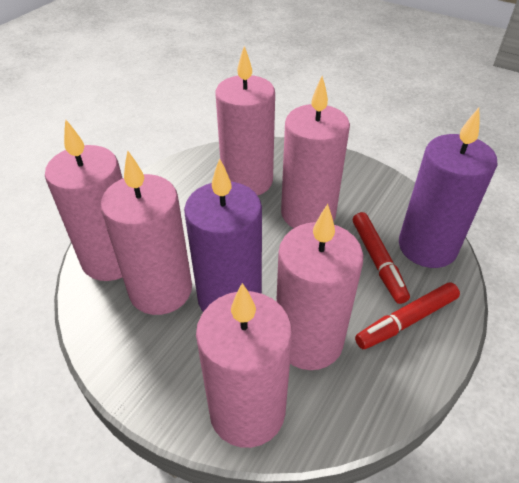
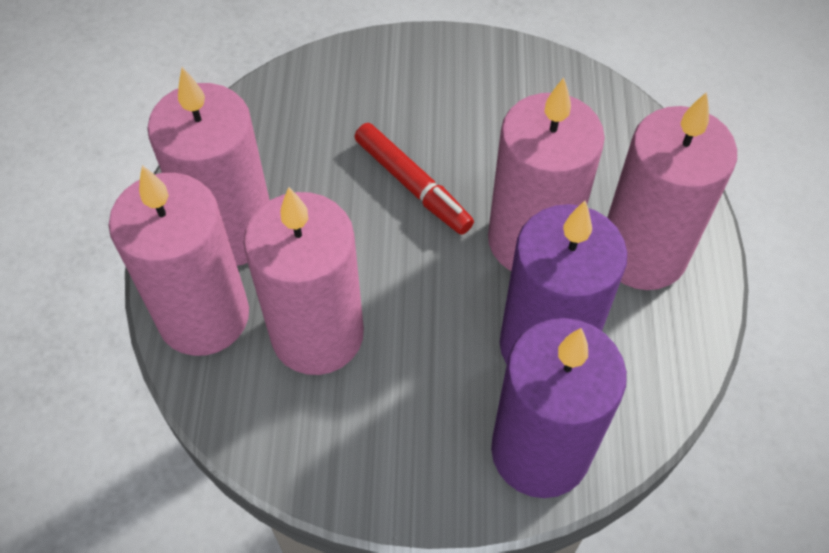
pink candle: [45,119,123,281] [101,150,192,315] [196,283,292,448] [216,46,275,196] [276,204,363,370] [281,76,350,228] = 6 -> [109,165,249,356] [147,67,270,266] [243,187,364,375] [488,77,605,271] [607,92,737,290] = 5
red marker: [353,212,410,304] [355,282,460,349] = 2 -> [355,123,474,235] = 1

